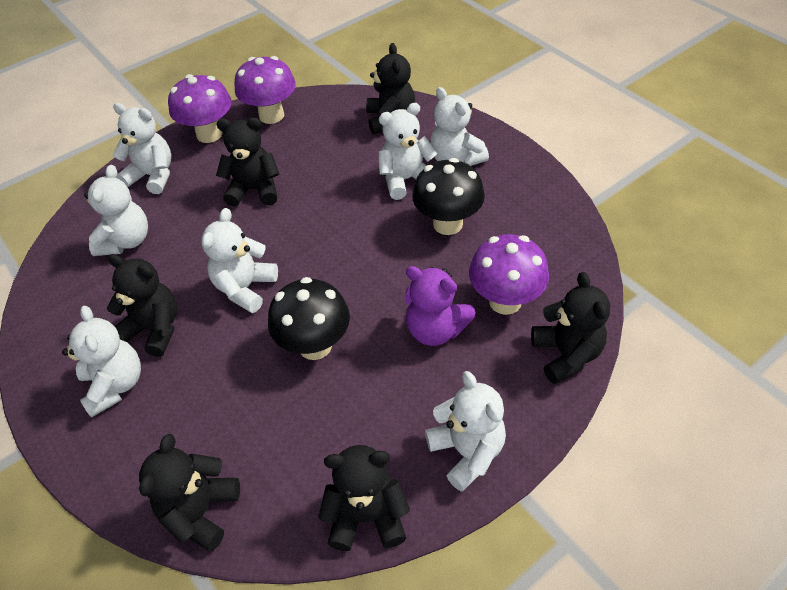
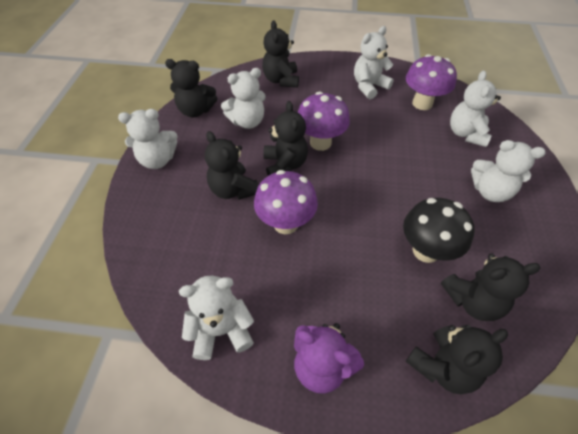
black mushroom: [268,277,350,360] [412,158,485,235] = 2 -> [403,198,475,263] = 1
white teddy bear: [62,306,141,418] [84,165,148,256] [113,103,171,194] [201,208,278,313] [378,103,438,200] [425,371,506,492] [430,87,489,166] = 7 -> [118,109,177,169] [179,276,254,360] [221,68,266,129] [354,26,394,99] [450,70,501,147] [471,140,546,202] = 6

